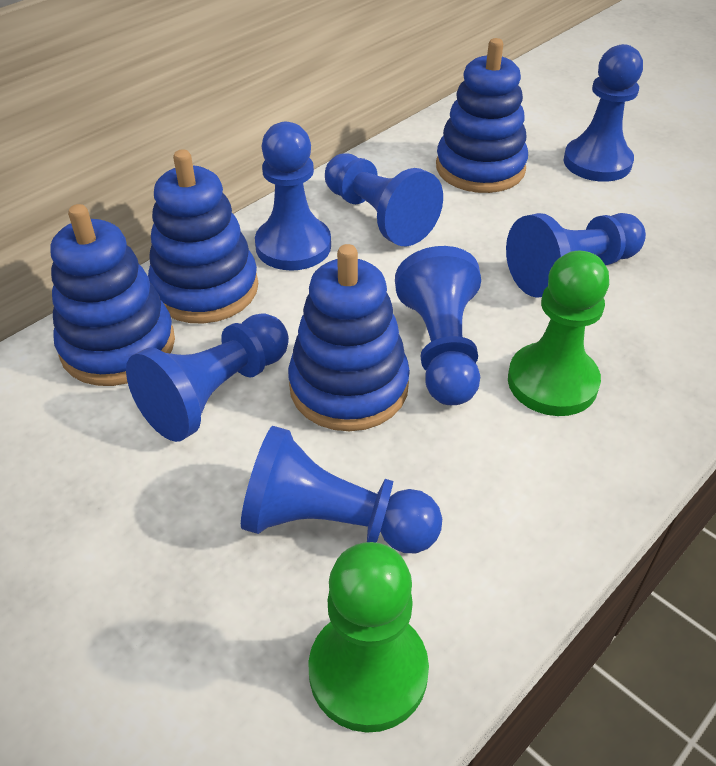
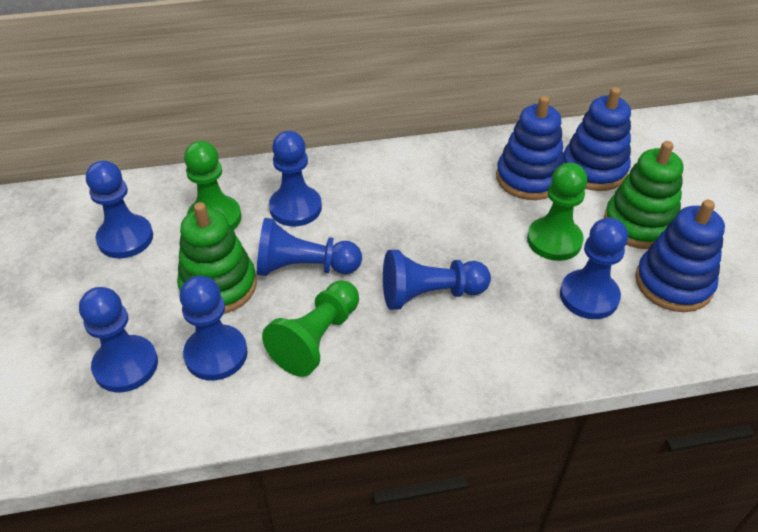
blue stacking toy: [51,204,175,386] [148,150,258,324] [288,244,410,431] [436,38,528,193] = 4 -> [496,96,564,200] [564,87,631,191] [635,200,725,312] = 3
green pawn: [308,542,429,733] [508,251,609,416] = 2 -> [184,141,242,230] [262,280,359,377] [527,163,587,261] = 3
green stacking toy: none = 0 -> [177,202,257,314] [604,141,683,249] = 2

